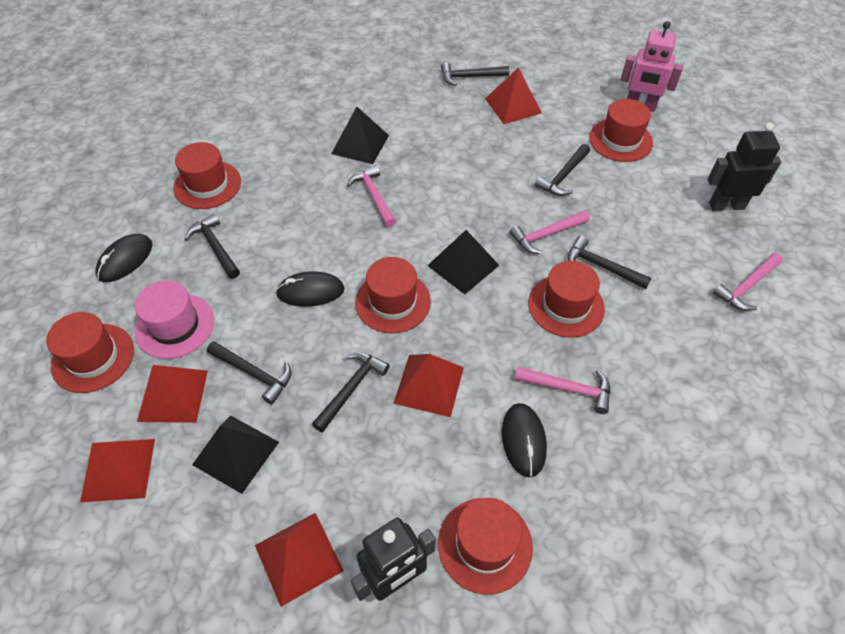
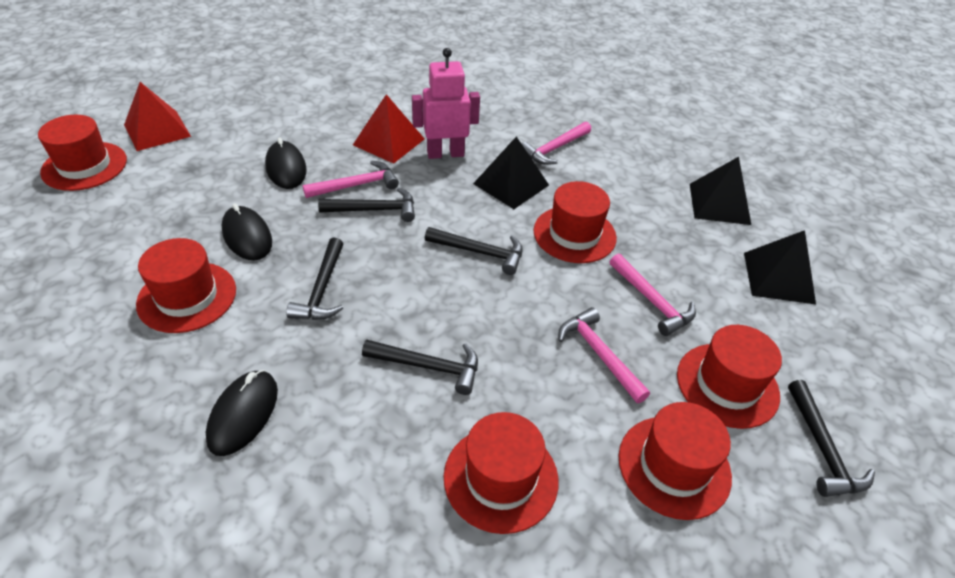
black hammer: [185,213,240,279] [207,341,292,404] [312,352,390,432] [441,62,509,86] [535,144,590,196] [568,235,651,289] = 6 -> [286,238,343,320] [318,188,415,222] [362,340,478,395] [425,227,523,275] [788,380,875,497] = 5
black robot: [351,518,436,601] [708,122,781,211] = 2 -> none = 0
pink hat: [135,280,214,359] = 1 -> none = 0
red pyramid: [80,439,155,502] [137,365,208,423] [255,513,344,607] [393,354,464,417] [485,67,542,124] = 5 -> [124,82,191,151] [353,94,424,164] = 2

